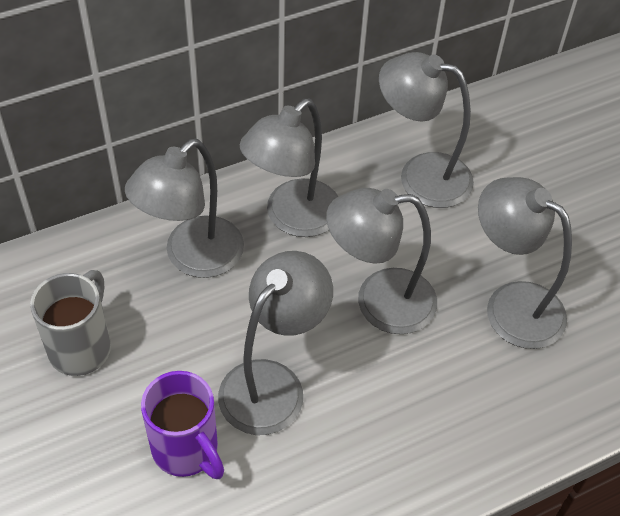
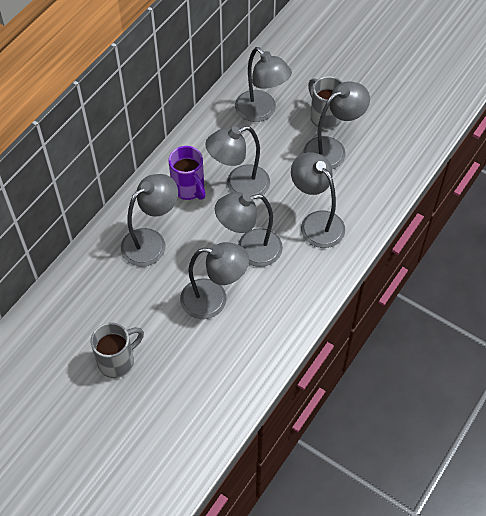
grey lamp: [125,139,244,278] [218,251,333,435] [240,99,338,237] [326,188,437,334] [379,52,474,208] [478,177,572,349] = 6 -> [121,174,178,266] [180,242,249,319] [205,126,270,196] [215,192,283,267] [235,47,292,122] [291,152,345,248] [303,81,370,169] = 7
grey mug: [30,270,111,376] = 1 -> [91,322,144,378] [308,76,343,129] = 2

